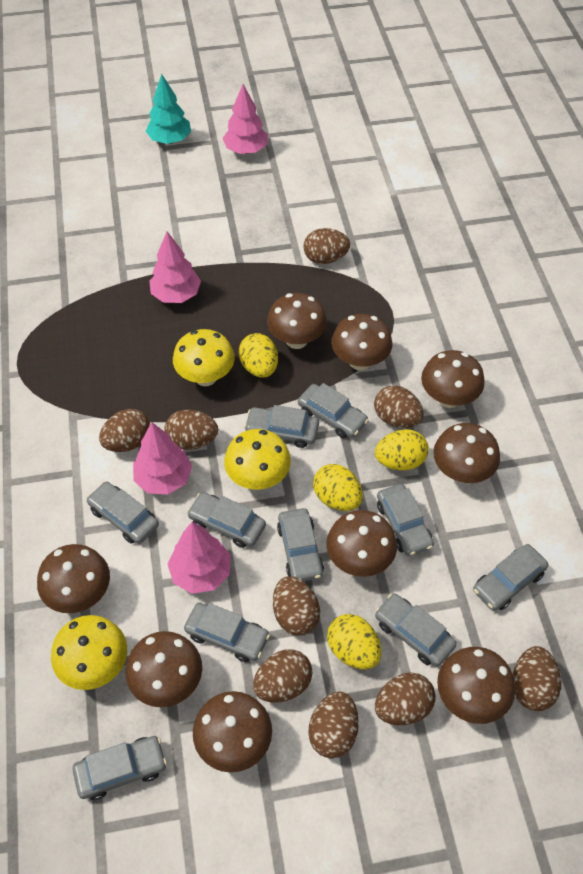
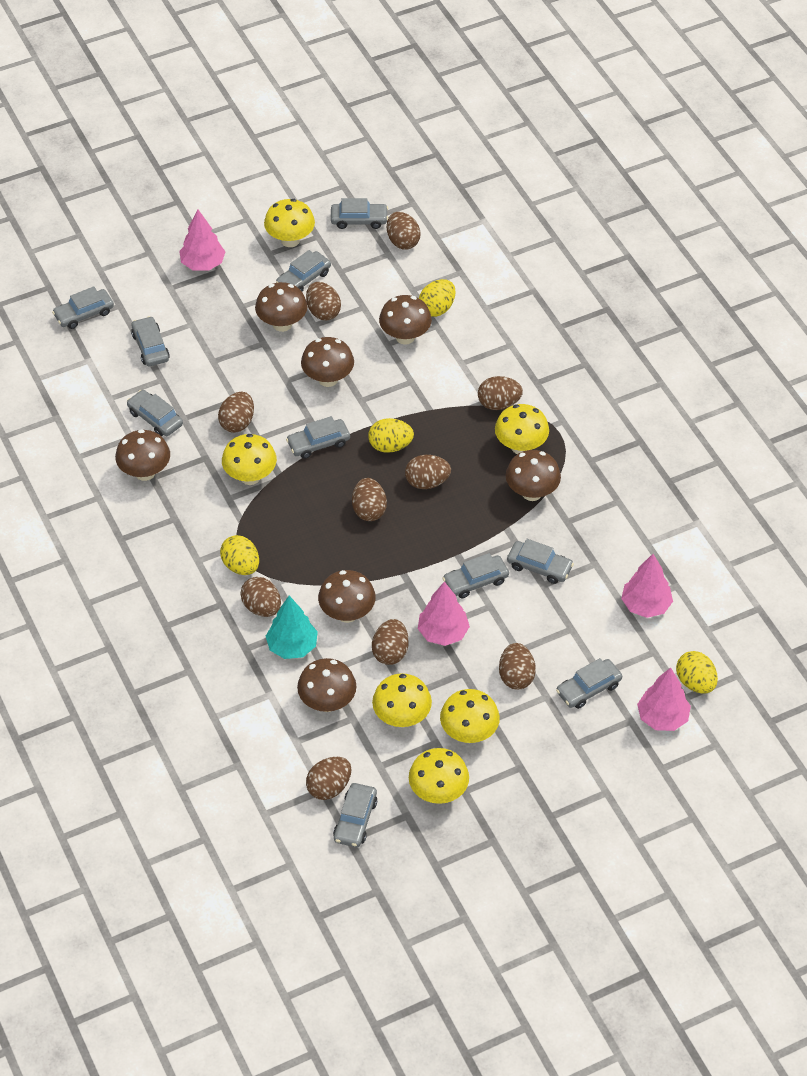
brown egg: [99,409,150,452] [164,410,218,450] [253,649,312,703] [273,576,320,635] [304,228,350,264] [308,691,359,759] [374,386,424,428] [375,672,436,725] [513,646,561,711] = 9 -> [218,392,254,433] [240,577,281,617] [306,282,341,320] [306,757,351,800] [352,478,387,521] [372,619,409,665] [387,212,420,249] [405,455,451,489] [478,376,523,410] [499,643,536,689] = 10
brown mushroom: [37,544,110,613] [126,631,202,707] [193,691,272,772] [267,293,327,349] [326,510,397,577] [331,314,393,370] [421,350,485,408] [433,423,500,483] [437,647,515,724] = 9 -> [115,429,170,481] [255,282,307,332] [297,658,356,712] [301,337,354,387] [318,570,376,623] [379,295,432,345] [506,450,561,501] = 7
yellow mushroom: [51,615,127,690] [173,329,235,386] [224,429,291,490] = 3 -> [222,434,277,485] [264,199,315,247] [372,673,432,727] [409,748,469,804] [440,689,500,743] [495,404,549,454] = 6

